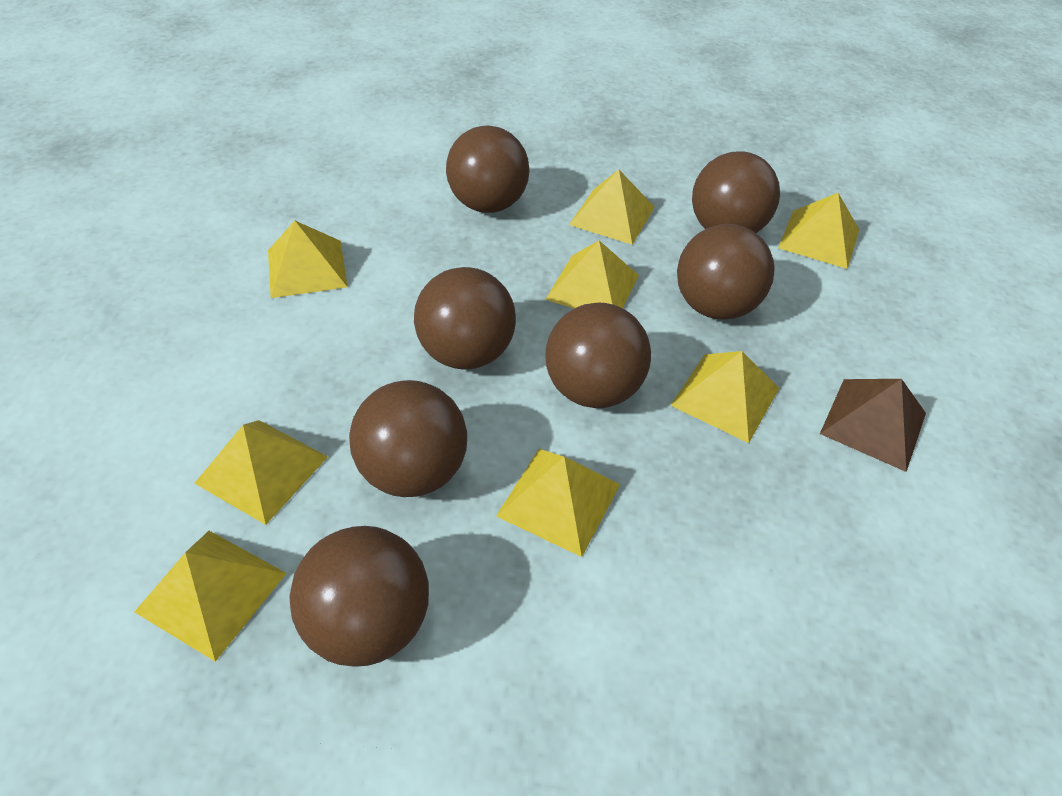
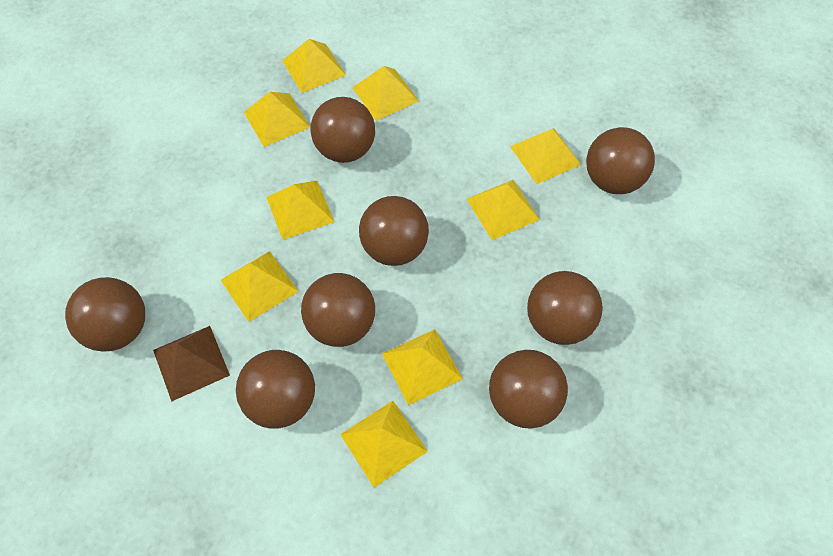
brown ball: [289,526,429,667] [349,380,467,497] [414,267,516,369] [446,126,529,213] [545,303,651,408] [677,224,775,320] [692,151,780,233] = 7 -> [65,277,145,352] [236,350,315,429] [301,273,375,347] [310,97,375,163] [359,196,429,266] [489,350,568,429] [527,271,603,345] [586,127,655,194] = 8
yellow pyramid: [134,531,287,662] [194,420,328,525] [268,221,348,298] [496,449,620,557] [545,241,639,309] [569,169,655,245] [670,351,779,443] [778,193,859,269] = 8 -> [221,251,299,322] [244,92,310,147] [266,181,334,240] [282,39,346,93] [340,401,428,487] [352,66,419,121] [382,329,463,405] [467,180,540,240] [510,128,581,184] = 9

